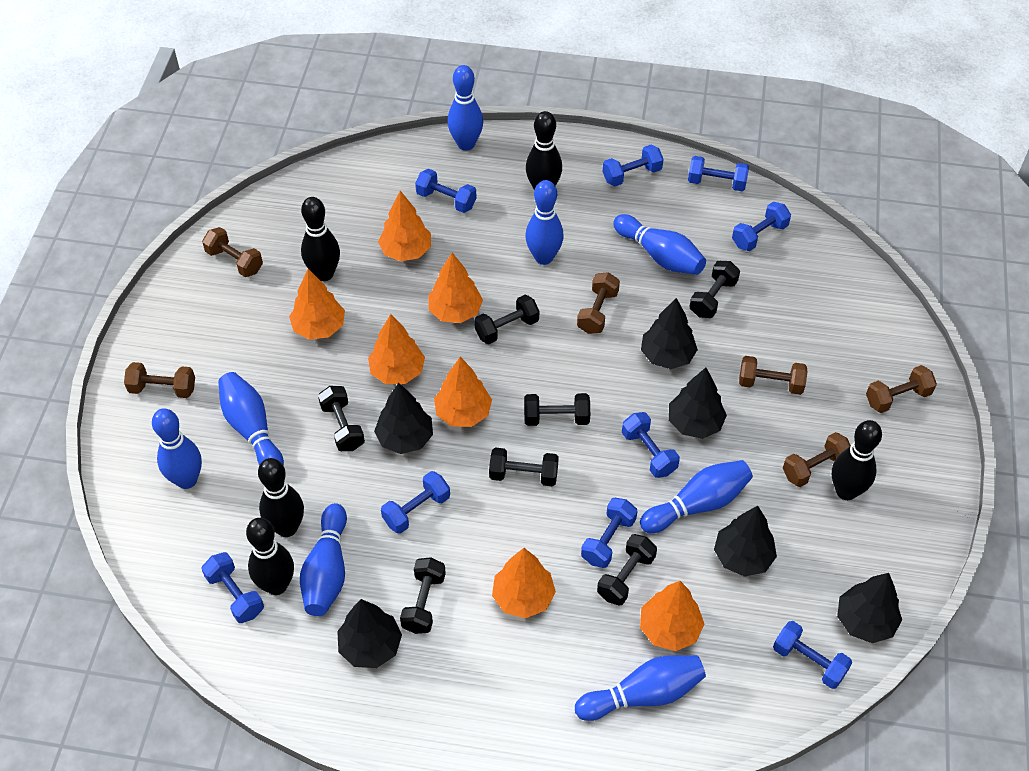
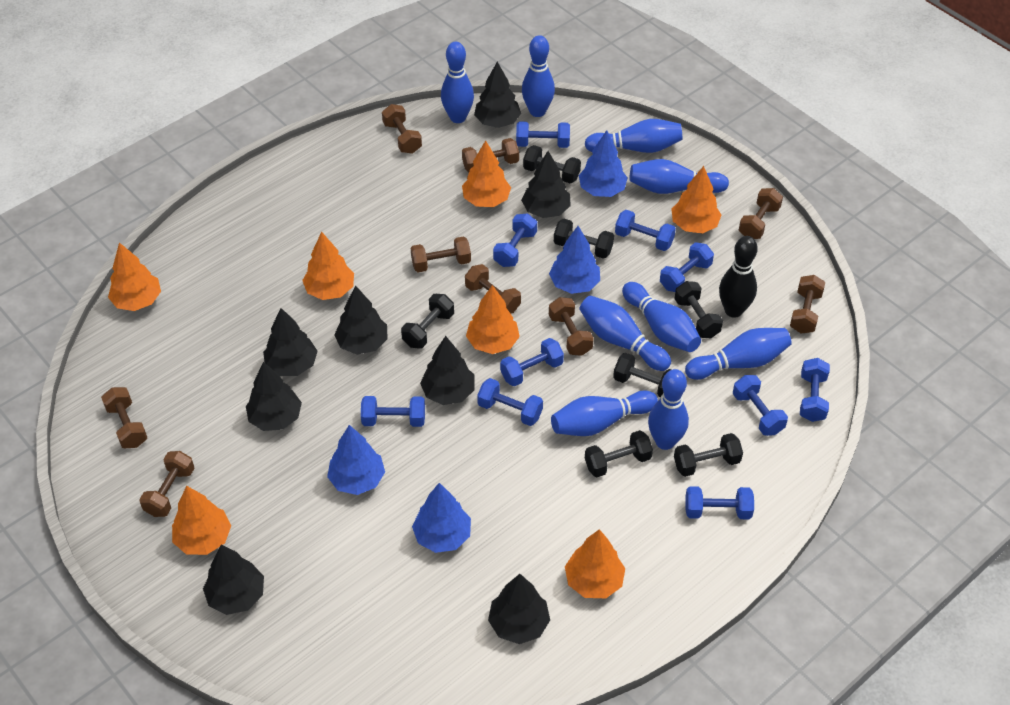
black bowling pin: [246,518,294,595] [258,458,304,537] [301,197,340,281] [526,111,562,190] [832,420,882,500] = 5 -> [719,236,758,318] = 1
black tree: [337,599,402,668] [374,383,433,454] [641,298,698,369] [669,368,727,439] [714,506,777,577] [837,573,902,643] = 6 -> [203,545,264,615] [246,362,302,431] [263,308,318,376] [334,285,388,355] [420,336,475,405] [474,62,521,128] [488,574,550,644] [521,151,571,218] = 8
blue bowling pin: [152,409,202,489] [218,372,284,466] [300,503,347,616] [447,65,483,151] [525,180,564,265] [575,655,706,721] [613,214,706,275] [640,460,753,533] = 8 -> [441,42,474,123] [522,35,555,117] [551,390,658,436] [579,295,671,371] [585,119,683,153] [622,282,701,352] [630,159,729,194] [648,369,689,450] [685,328,792,380] = 9
blue dumbbell: [201,552,264,623] [381,471,450,534] [415,169,477,213] [581,498,637,568] [603,145,664,186] [622,412,680,478] [688,156,749,191] [732,202,791,251] [773,621,852,689] = 9 -> [361,396,425,427] [477,378,543,426] [493,213,537,267] [500,338,564,386] [516,121,570,148] [615,210,676,251] [660,242,714,292] [685,486,754,519] [733,375,788,436] [800,358,830,422] = 10
blue tree: none = 0 -> [327,425,385,495] [412,483,471,553] [549,226,600,294] [579,130,628,197] = 4
brown dumbbell: [124,362,195,398] [202,227,263,277] [577,272,620,334] [739,356,807,395] [783,432,851,487] [866,365,937,413] = 6 -> [101,387,148,448] [139,451,195,517] [382,104,422,154] [411,236,471,272] [462,138,519,172] [465,264,521,314] [549,297,594,356] [739,188,783,239] [790,275,825,334] = 9

